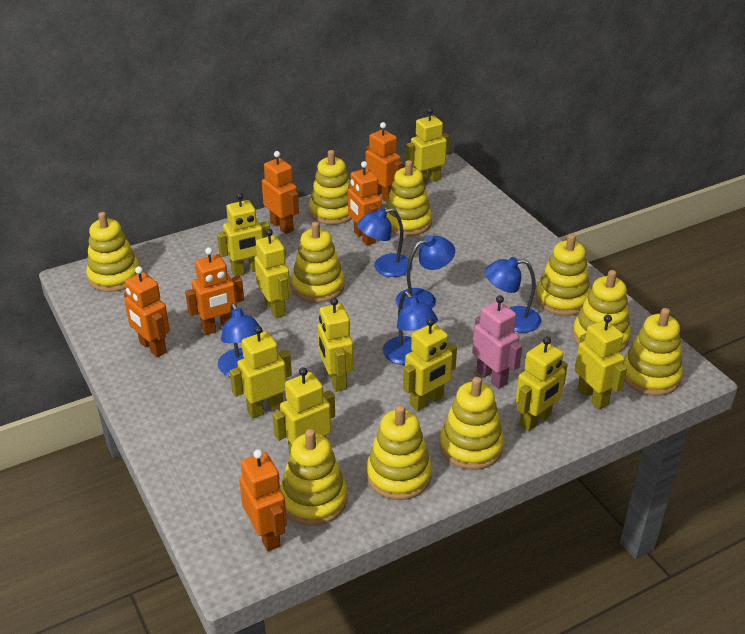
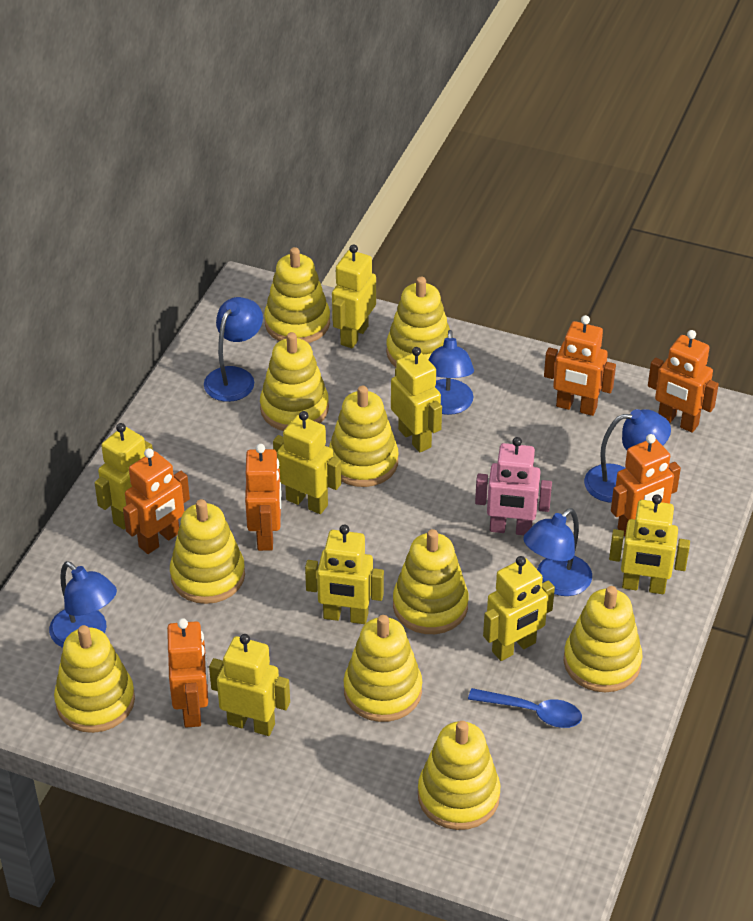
blue spoon: none = 0 -> [468,688,582,728] = 1
yellow robot: [217,193,270,277] [230,326,292,418] [254,229,291,318] [272,367,335,455] [318,298,354,392] [403,318,457,411] [406,108,449,184] [515,336,568,431] [575,315,627,409] = 9 -> [94,423,153,529] [209,634,290,736] [273,411,341,514] [305,525,384,624] [332,244,376,348] [391,347,442,452] [483,556,555,661] [609,494,690,594] = 8

